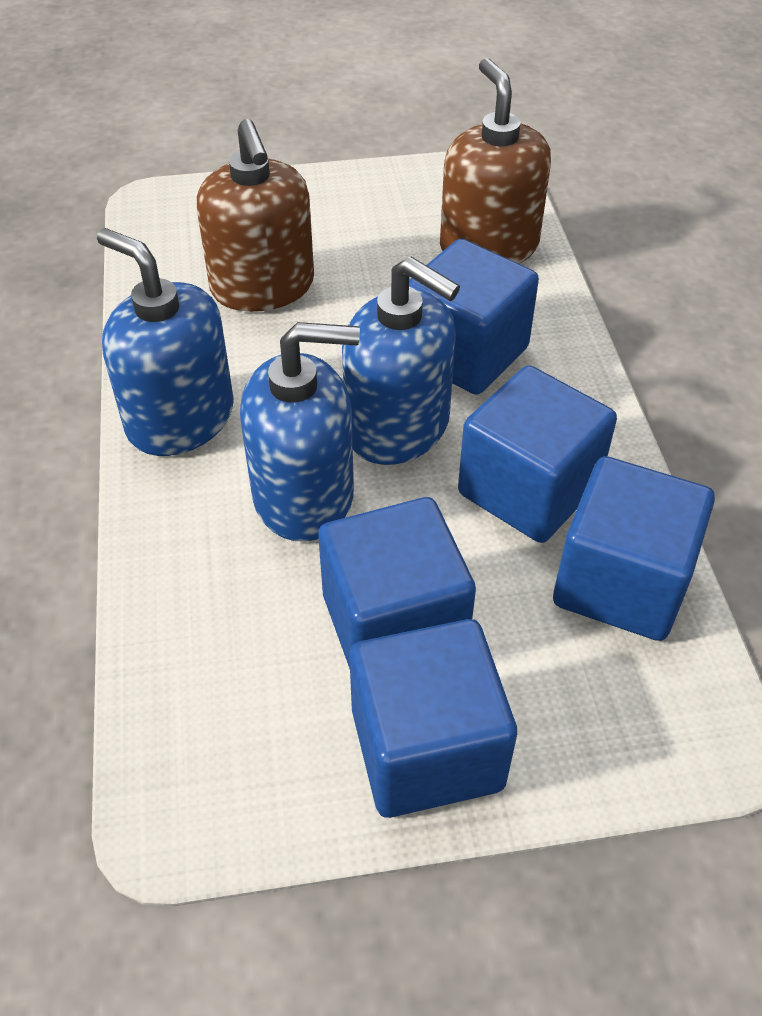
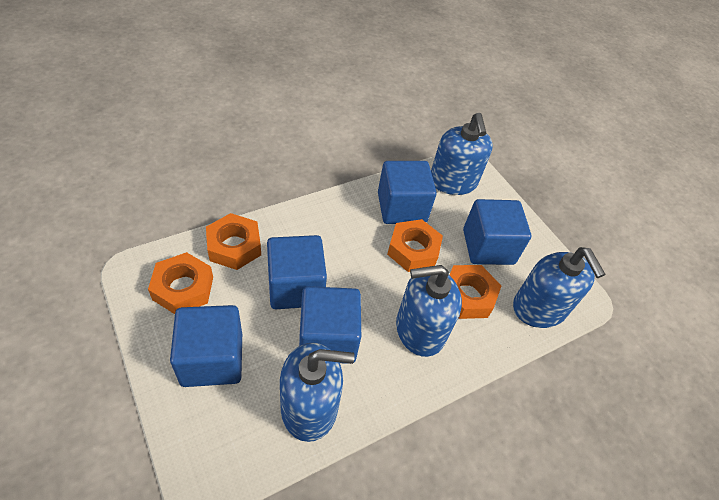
blue soap dispenser: [97,228,234,456] [240,322,360,542] [342,257,460,465] = 3 -> [280,343,355,442] [396,265,462,357] [431,113,493,195] [513,247,605,328] = 4
brown soap dispenser: [196,119,314,312] [440,58,551,264] = 2 -> none = 0
orange nut: none = 0 -> [148,252,213,314] [206,213,261,270] [387,219,443,272] [449,265,501,319] = 4

